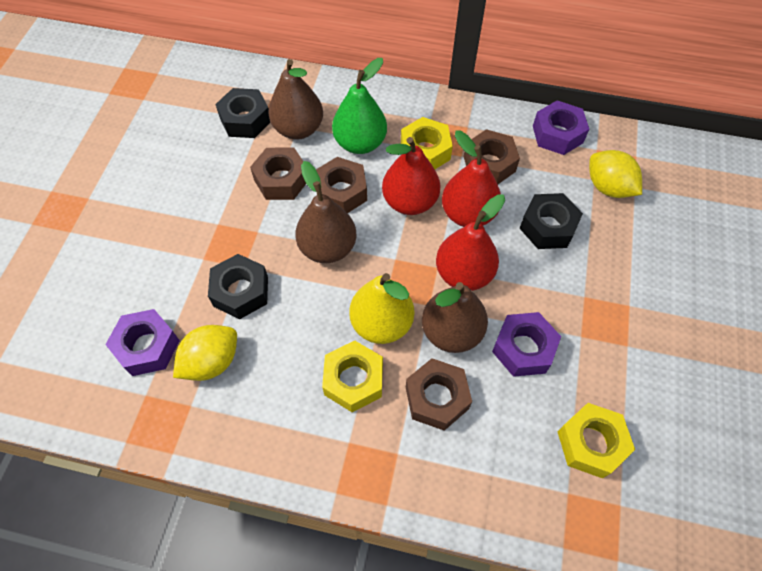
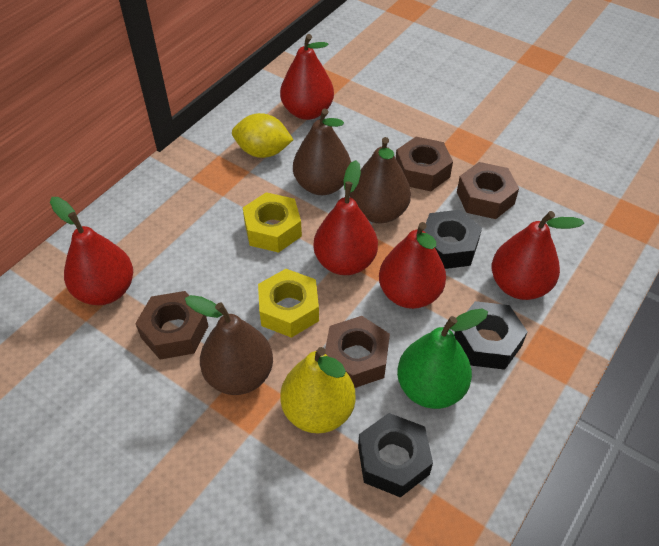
purple nut: [105,309,180,376] [492,312,561,377] [533,100,589,155] = 3 -> none = 0
red pear: [382,137,440,215] [436,194,505,291] [442,131,501,227] = 3 -> [50,197,133,305] [280,34,334,120] [313,160,378,275] [379,222,446,309] [492,211,584,300] = 5
yellow lemon: [173,325,237,381] [589,150,642,198] = 2 -> [232,113,294,158] = 1
yellow nut: [322,341,383,412] [401,117,453,169] [557,403,635,479] = 3 -> [243,192,302,253] [258,269,319,338] = 2

